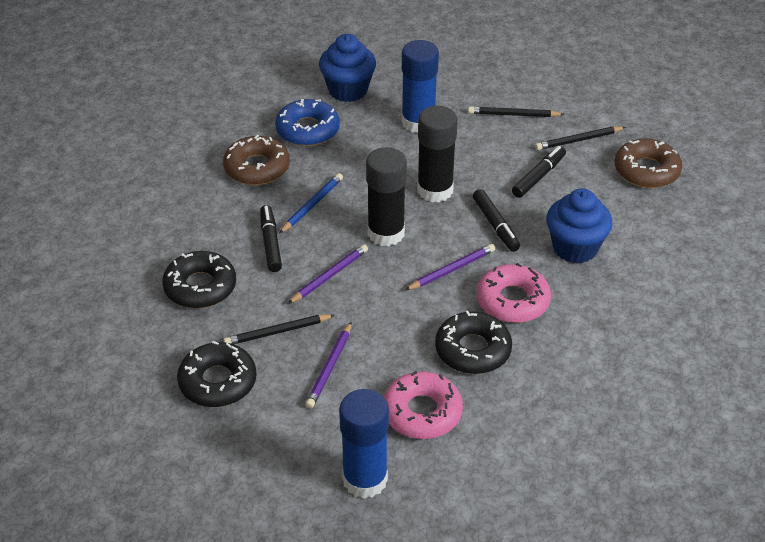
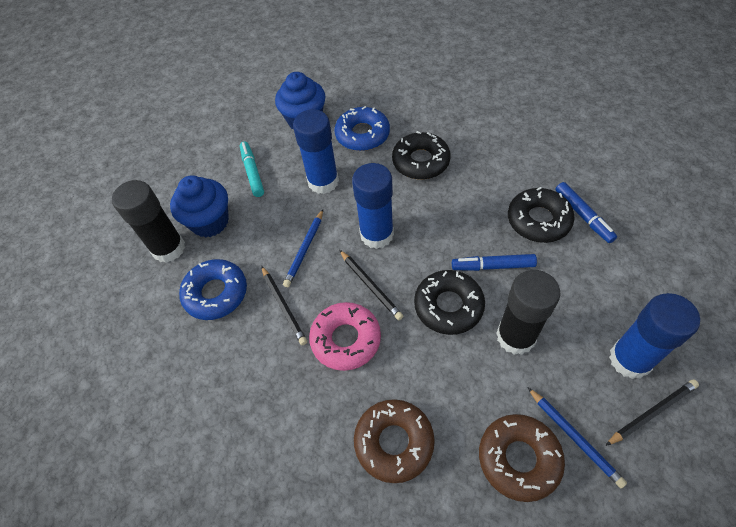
black marker: [260,205,282,272] [473,189,520,252] [512,146,566,198] = 3 -> none = 0
blue donut: [275,99,340,146] = 1 -> [179,259,247,320] [334,106,390,151] = 2
blue glue stick: [339,389,389,499] [401,40,439,133] = 2 -> [293,109,339,194] [352,163,394,249] [609,293,700,379] = 3
blue marker: none = 0 -> [452,254,537,271] [555,182,617,243] = 2
blue pencil: [279,173,343,234] = 1 -> [283,210,323,287] [527,387,627,488] = 2
pink donut: [384,371,463,439] [477,263,551,323] = 2 -> [309,302,381,371] = 1
purple pencil: [288,244,368,304] [305,322,351,408] [405,244,495,290] = 3 -> none = 0
turquoise marker: none = 0 -> [240,141,264,197] = 1

